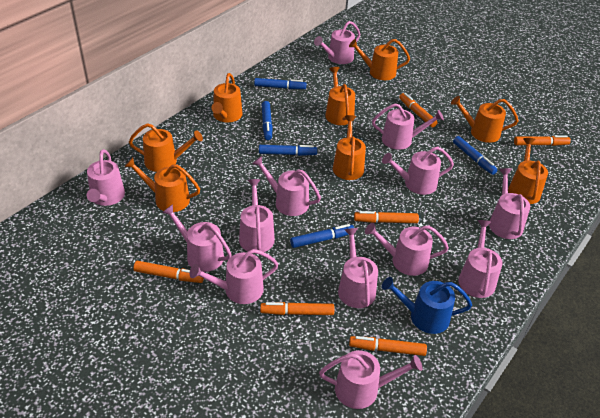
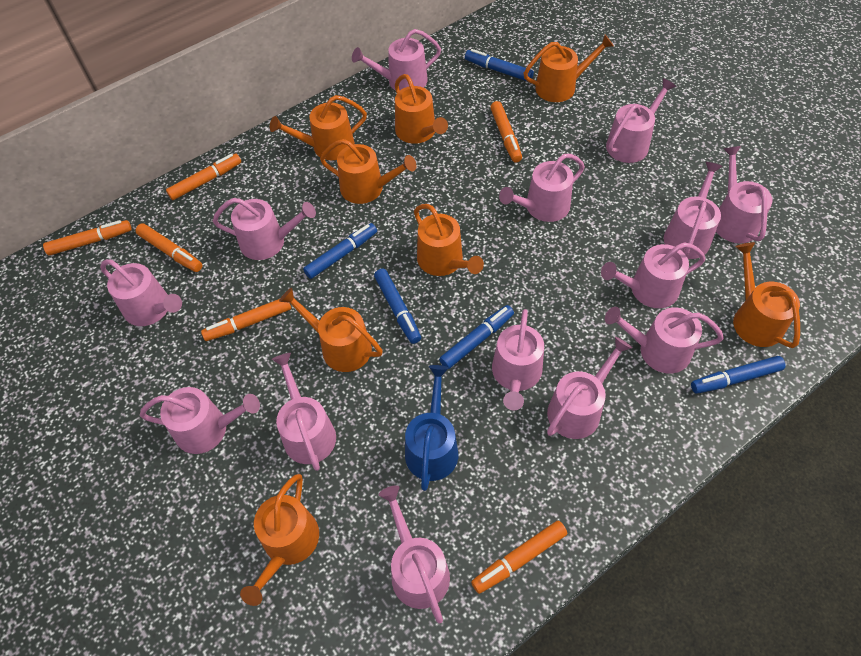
pink watering can: [87,149,125,206] [162,204,232,272] [190,249,278,304] [239,179,275,252] [252,156,321,216] [314,21,360,64] [319,350,422,409] [338,228,378,308] [365,223,449,276] [372,103,444,150] [382,146,454,195] [458,220,502,298] [489,168,530,239] = 13 -> [100,259,182,326] [140,387,260,454] [213,198,316,260] [272,353,336,471] [352,29,441,91] [379,486,450,623] [492,309,544,410] [499,154,585,222] [547,337,632,439] [601,242,705,308] [605,307,724,373] [606,78,676,163] [664,162,723,259] [716,146,773,243] = 14

